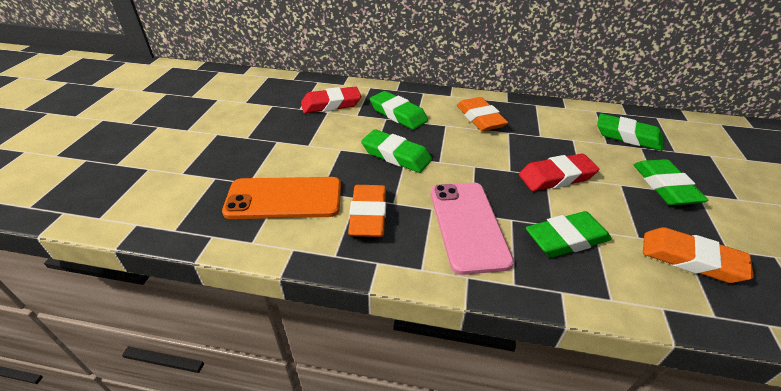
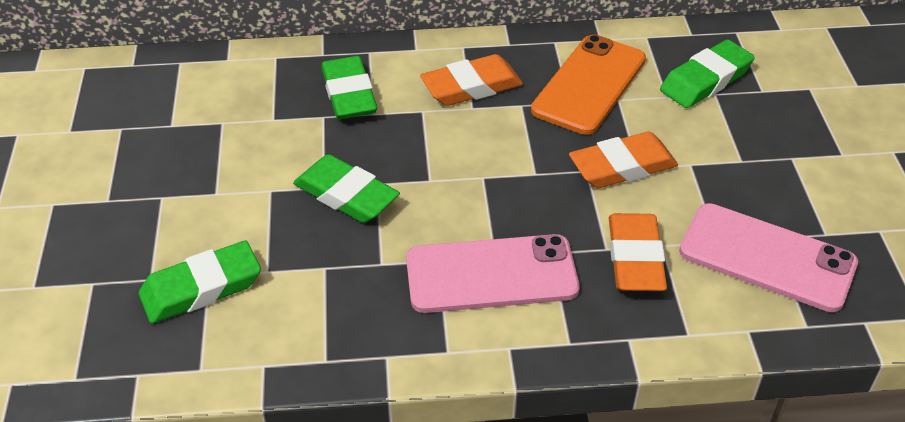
green eraser: [361,129,432,173] [370,91,428,130] [526,211,612,257] [597,114,664,151] [633,159,709,205] = 5 -> [139,241,261,323] [293,154,400,223] [321,56,378,119] [660,39,755,108] = 4
pink phone: [430,182,514,275] = 1 -> [406,234,580,313] [679,203,858,312] = 2
red eraser: [301,86,361,113] [519,154,599,191] = 2 -> none = 0

